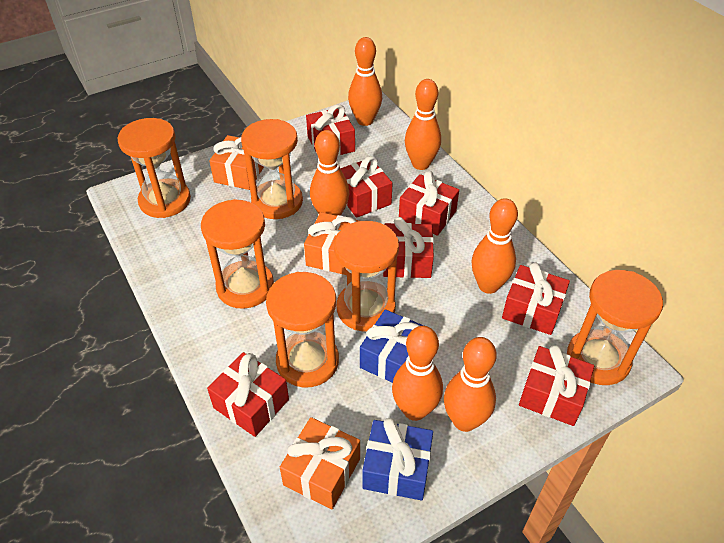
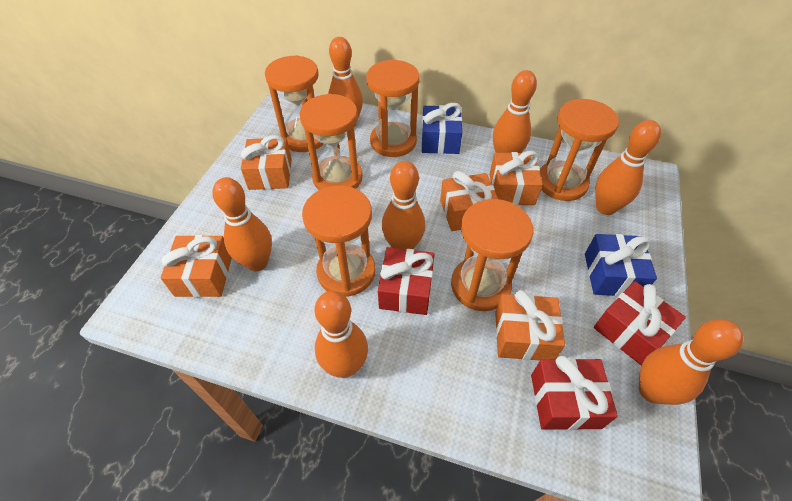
orange bowling pin: [310,130,350,216] [348,37,382,126] [392,326,443,421] [405,79,441,170] [444,337,497,432] [472,198,518,294] = 6 -> [212,177,272,271] [315,291,368,378] [328,37,363,127] [382,161,425,249] [493,70,537,153] [595,120,661,215] [639,319,743,405] = 7
orange gift: [209,135,264,190] [280,417,360,509] [304,212,359,275] = 3 -> [160,235,232,297] [241,135,292,190] [440,171,498,231] [490,151,543,206] [495,290,565,360] = 5
red gift: [207,352,289,437] [306,104,355,156] [341,156,393,218] [383,217,434,278] [399,171,459,236] [502,262,570,335] [519,345,594,426] = 7 -> [378,247,435,315] [531,356,618,430] [593,281,686,365] = 3

